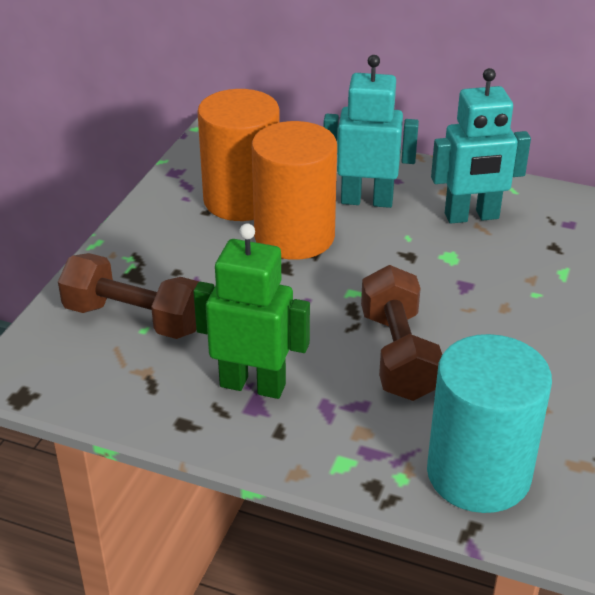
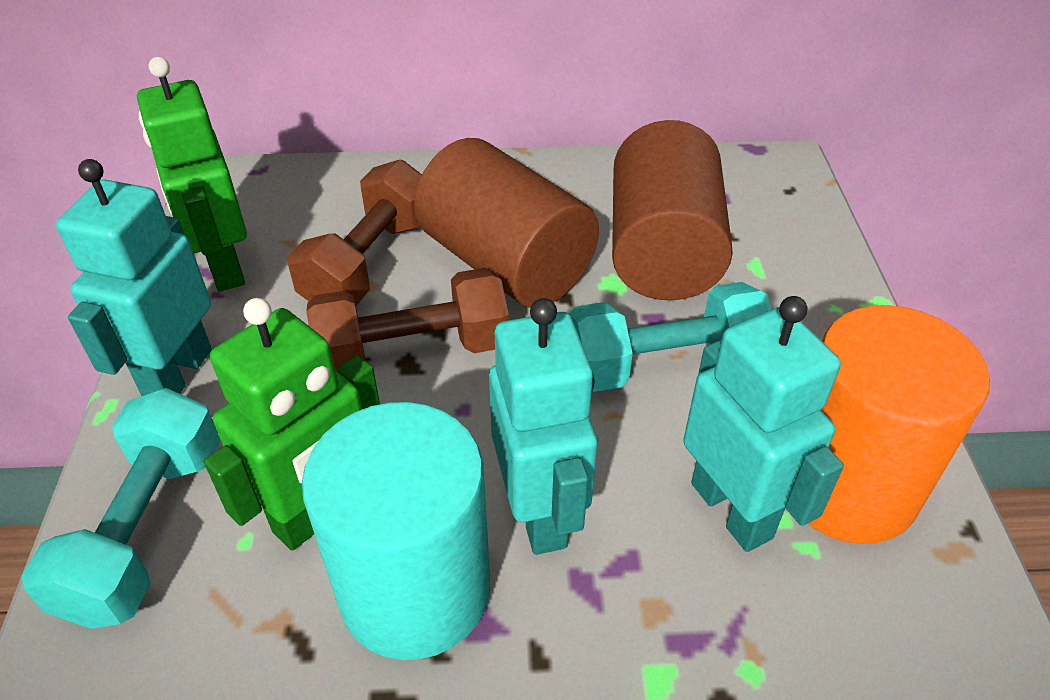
brown cylinder: none = 0 -> [414,138,599,308] [612,120,733,300] = 2
green robot: [193,223,310,399] = 1 -> [137,57,247,292] [204,298,380,551] = 2
orange cylinder: [197,89,280,221] [252,121,337,260] = 2 -> [808,305,990,544] = 1
turquoise dumbbell: none = 0 -> [22,388,220,629] [569,282,772,392] = 2
turquoise robot: [324,55,419,208] [431,68,531,223] = 2 -> [56,159,212,396] [489,298,598,555] [683,296,844,552] = 3

